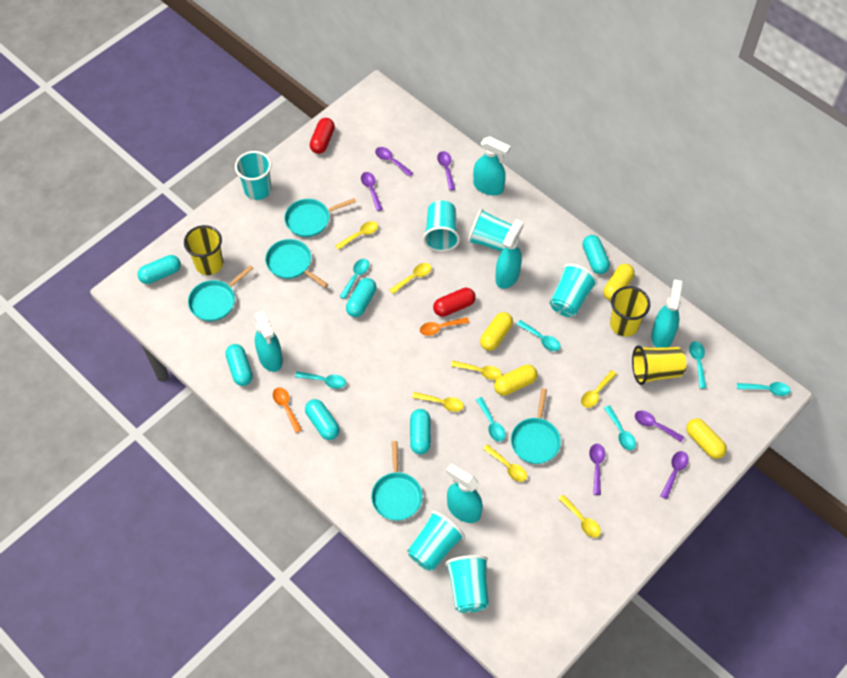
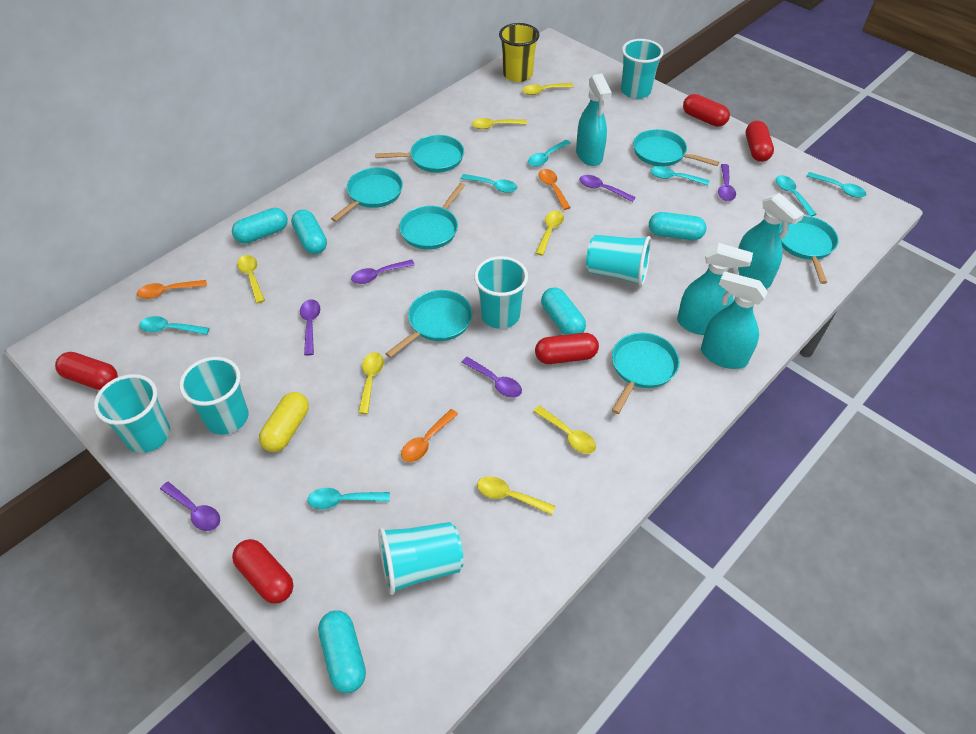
orange spoon: [273,387,302,433] [420,317,469,336] = 2 -> [137,280,207,299] [401,409,458,462] [538,169,571,210] = 3
red capsule: [310,118,335,154] [433,288,476,317] = 2 -> [55,352,118,390] [232,539,293,604] [535,333,599,364] [683,94,730,127] [745,121,774,162] = 5
turquoise capsule: [137,255,181,284] [225,344,253,386] [305,399,340,440] [346,278,376,317] [410,409,431,454] [583,235,610,274] = 6 -> [232,208,288,244] [291,209,327,254] [318,610,366,693] [541,288,586,335] [649,212,707,240] = 5
turquoise pan: [188,265,253,321] [265,239,328,288] [284,198,356,237] [371,441,423,521] [511,388,561,464] = 5 -> [331,167,403,222] [375,135,464,173] [385,290,473,358] [399,183,465,250] [612,333,680,414] [633,129,719,166] [779,215,839,284] = 7
turquoise spray bottle: [254,311,283,372] [446,463,483,523] [473,136,510,195] [495,219,524,289] [651,279,683,348] = 5 -> [576,74,612,166] [677,243,753,335] [701,271,768,369] [738,193,804,289] = 4
yellow capsule: [480,312,513,351] [494,365,538,396] [603,264,635,301] [686,418,727,459] = 4 -> [259,392,309,452] = 1
yellow cup: [184,225,223,275] [610,286,650,337] [632,345,686,385] = 3 -> [499,23,540,82] = 1

